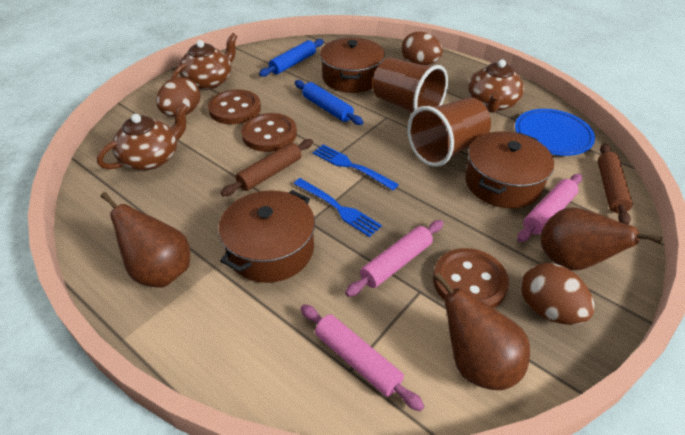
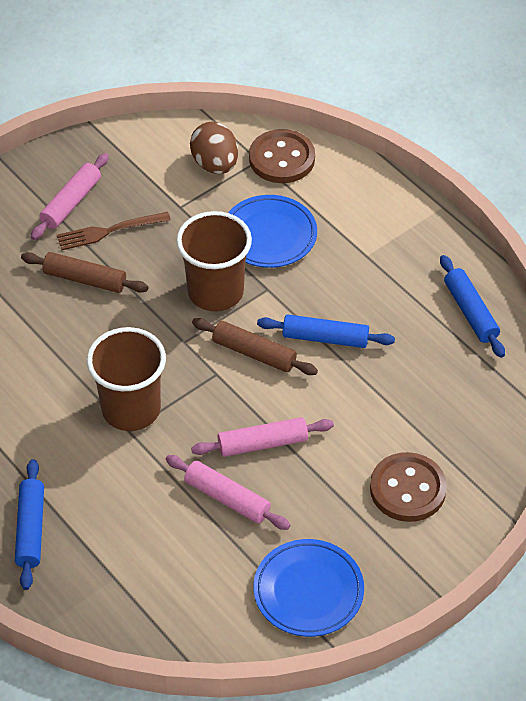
blue fork: [294,178,382,237] [312,144,399,190] = 2 -> none = 0
blue plate: [515,109,595,156] = 1 -> [228,195,317,268] [253,539,364,637] = 2
blue rolling pin: [259,39,324,77] [295,80,364,125] = 2 -> [15,459,44,590] [257,314,395,348] [440,255,505,358] = 3
brown button: [208,89,261,124] [241,113,297,152] [433,248,509,308] = 3 -> [249,129,315,183] [370,452,447,522] = 2
brown egg: [156,77,201,117] [401,31,443,65] [521,263,595,325] = 3 -> [190,122,238,174] = 1
brown fork: none = 0 -> [57,212,171,251] = 1
brown pear: [101,192,190,288] [434,272,530,390] [541,207,662,270] = 3 -> none = 0
brown pot: [219,190,315,283] [320,38,385,93] [465,131,554,208] = 3 -> none = 0
brown teapot: [97,103,188,170] [171,33,238,90] [468,59,524,113] = 3 -> none = 0

